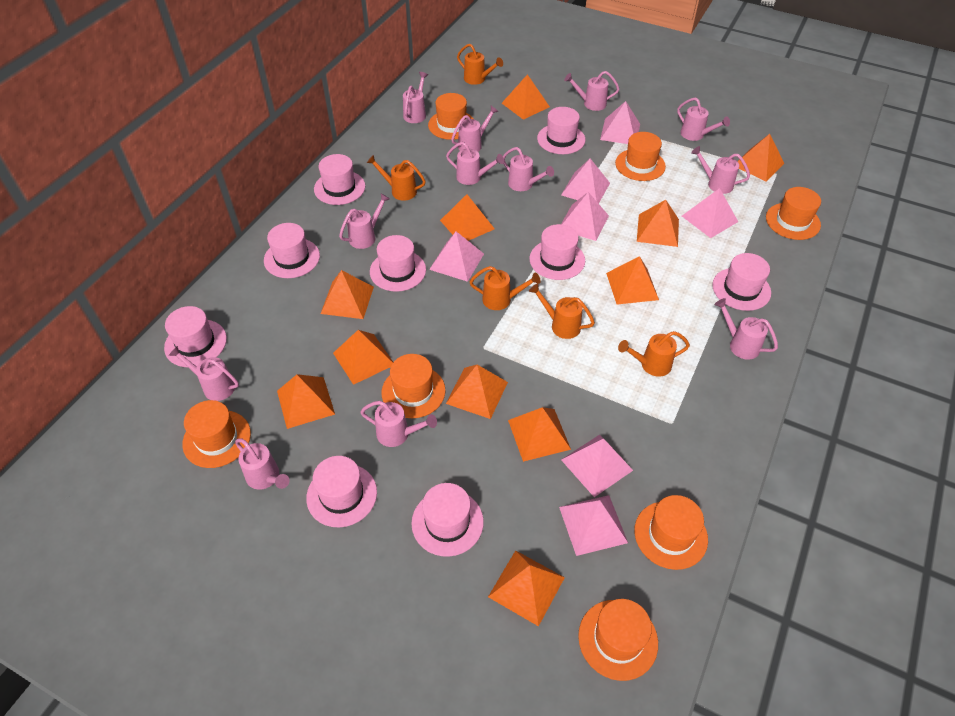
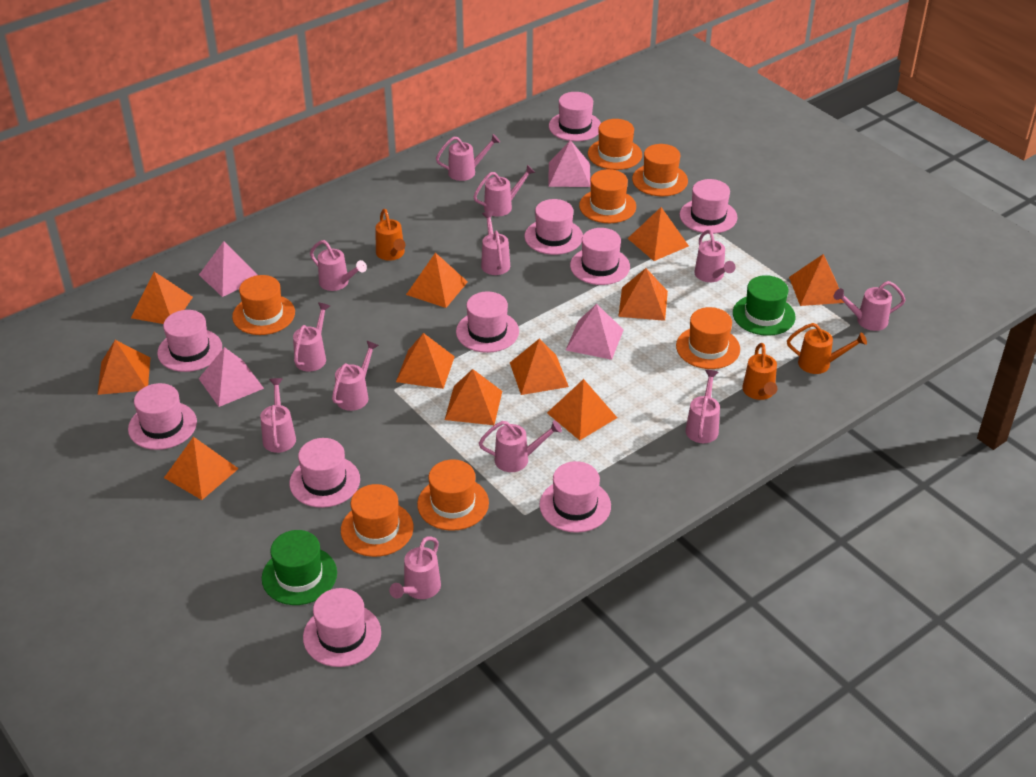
green hat: none = 0 -> [262,530,337,605] [733,275,796,336] = 2
orange watering can: [367,155,426,201] [457,44,503,85] [470,266,541,310] [529,283,595,339] [618,331,690,377] = 5 -> [375,209,405,261] [742,343,778,400] [787,323,867,374] = 3
pink hat: [164,306,227,367] [264,223,320,278] [306,456,377,527] [314,154,365,205] [370,235,426,292] [412,483,484,557] [529,224,585,280] [537,107,585,154] [712,253,771,311] = 9 -> [128,383,197,450] [157,310,222,372] [289,438,360,508] [303,588,381,667] [456,291,519,353] [525,199,583,255] [539,461,611,533] [549,92,601,141] [570,228,630,285] [680,179,737,234] = 10
pink pyramid: [429,231,484,282] [559,495,628,556] [561,158,610,204] [561,192,609,241] [561,435,633,497] [600,101,640,144] [682,188,738,238] = 7 -> [198,347,264,407] [199,241,257,297] [549,140,591,187] [566,304,624,360] = 4

